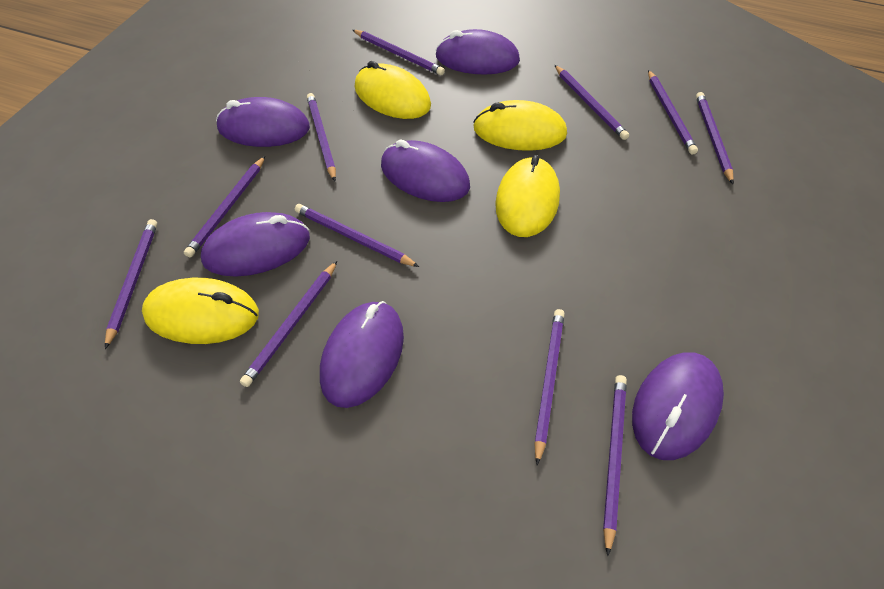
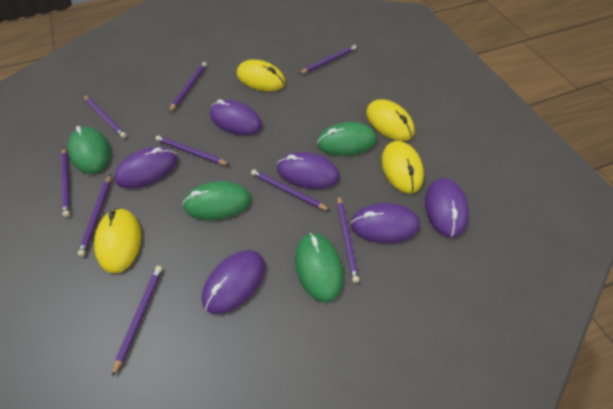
green mouse: none = 0 -> [68,126,110,174] [182,181,251,220] [295,233,343,302] [317,122,377,156] = 4
purple pencil: [105,219,157,349] [184,156,265,258] [240,261,337,387] [295,204,419,267] [307,93,336,181] [353,30,445,75] [534,309,565,465] [555,65,629,140] [603,375,627,556] [648,70,698,155] [696,92,734,184] = 11 -> [61,148,70,217] [77,174,111,256] [84,95,126,138] [112,266,162,377] [156,136,229,165] [169,62,207,112] [251,169,330,211] [299,45,356,74] [337,195,359,283] = 9

